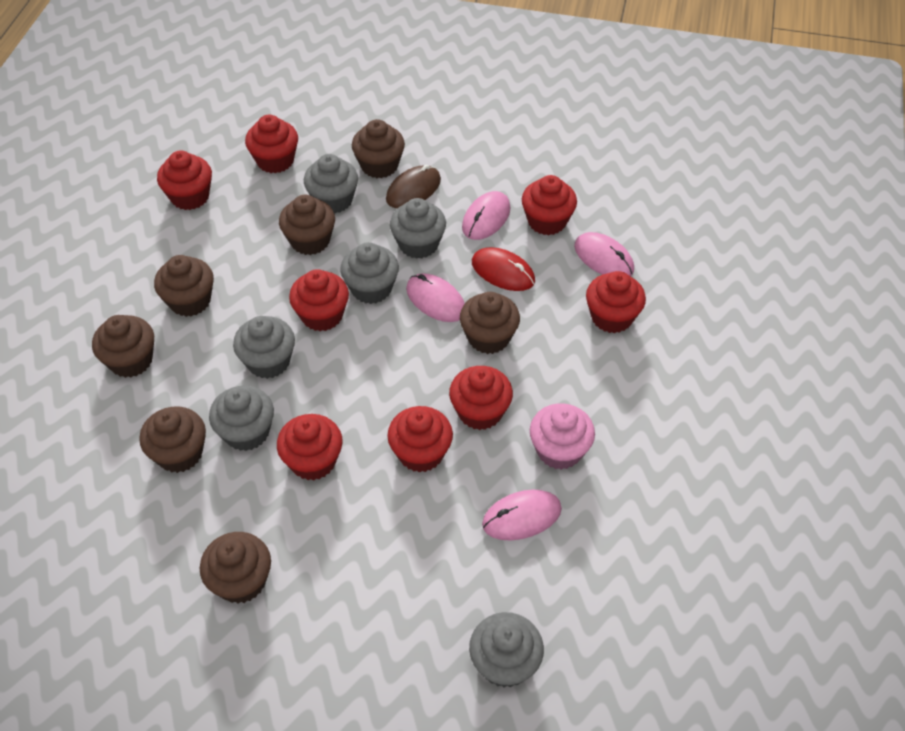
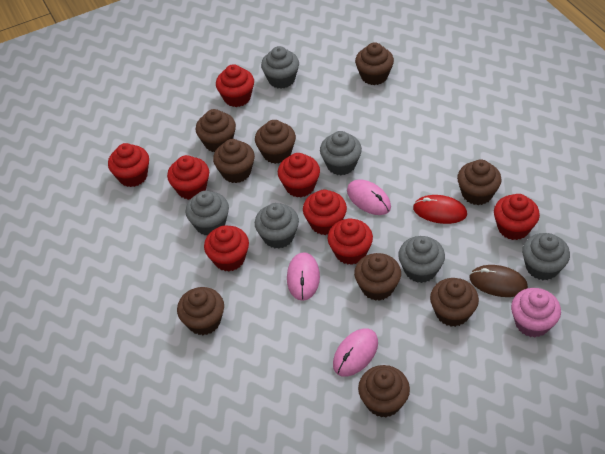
brown cupcake: [92,315,154,378] [139,406,206,473] [154,255,214,317] [200,532,271,603] [279,195,335,255] [352,119,405,178] [460,292,520,354] = 7 -> [177,287,224,335] [195,109,236,152] [213,139,255,183] [255,120,296,164] [354,253,401,301] [355,42,394,85] [358,365,410,417] [430,278,479,327] [457,160,502,205] = 9
pink mouse: [406,273,465,322] [462,191,511,240] [482,490,562,540] [574,232,634,276] = 4 -> [287,252,320,301] [333,328,378,377] [347,179,391,215] = 3

